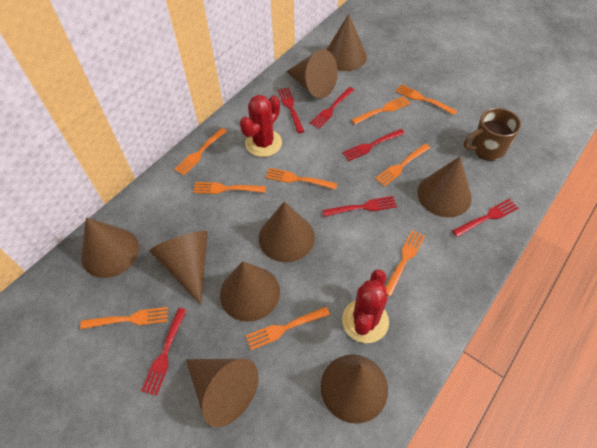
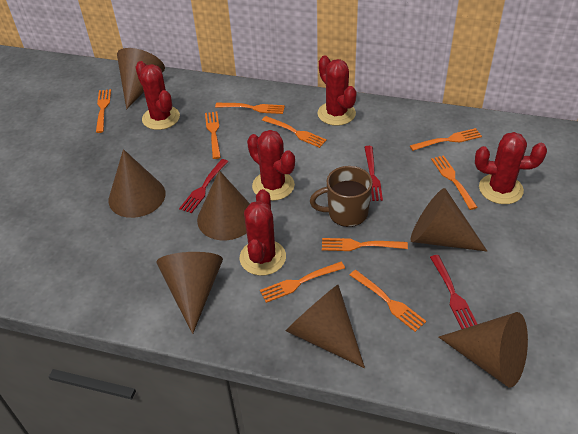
brown cone: [81,217,139,278] [149,231,208,305] [186,358,259,427] [220,261,280,322] [259,201,315,262] [286,49,338,99] [321,355,388,424] [326,14,367,71] [417,156,472,217] = 9 -> [108,149,166,218] [117,48,165,109] [156,252,223,334] [197,170,250,240] [286,285,365,368] [411,188,487,251] [439,312,528,387] = 7
red cactus: [240,95,282,157] [342,269,389,343] = 2 -> [135,61,180,130] [240,189,286,276] [247,130,295,201] [317,55,357,126] [475,132,547,204] = 5
red fork: [141,308,187,396] [278,87,304,133] [310,87,354,129] [322,196,397,217] [342,129,405,161] [452,199,518,237] = 6 -> [179,159,228,213] [364,146,383,201] [430,255,477,329] = 3

